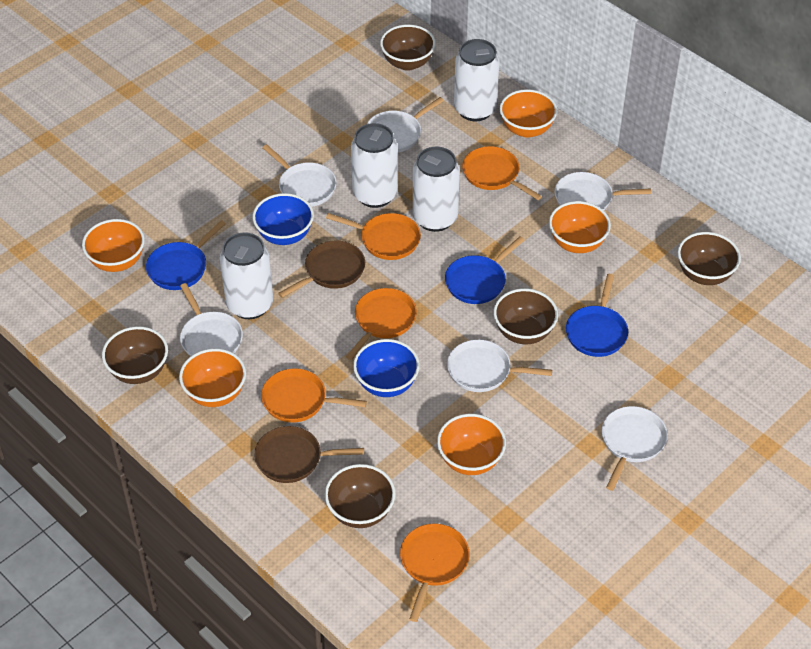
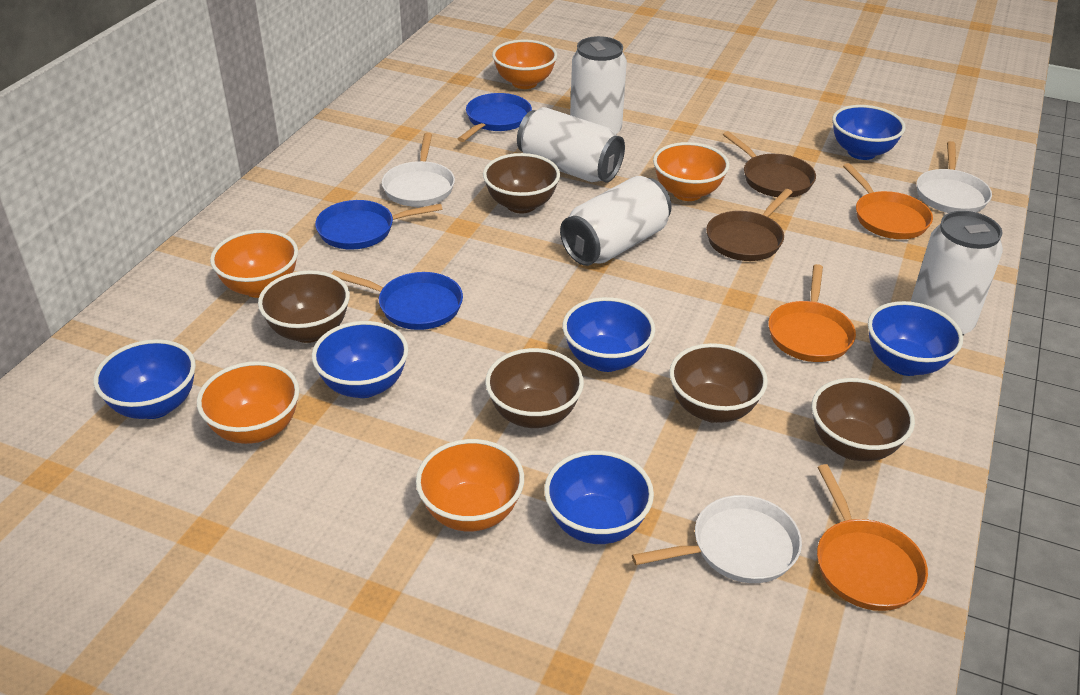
blue bowl: [252,193,314,245] [353,339,420,397] = 2 -> [94,339,196,419] [312,321,408,398] [544,450,654,544] [563,297,655,372] [832,105,905,160] [868,301,963,376] = 6
orange pan: [261,368,367,423] [326,213,421,260] [346,288,417,360] [400,524,470,622] [462,146,542,200] = 5 -> [768,264,856,362] [817,464,928,611] [843,163,933,239] = 3
white pan: [180,283,243,357] [262,144,337,207] [367,97,444,153] [447,339,552,392] [555,172,651,211] [602,406,668,491] = 6 -> [382,133,455,207] [632,495,802,583] [917,141,992,213] = 3

